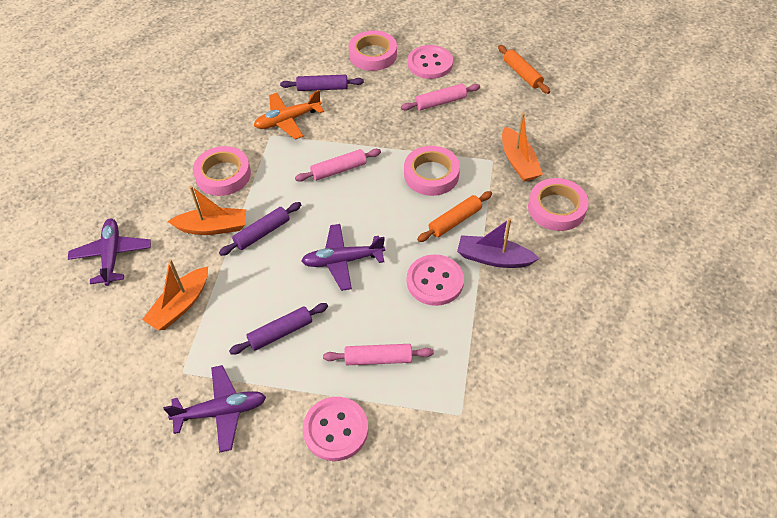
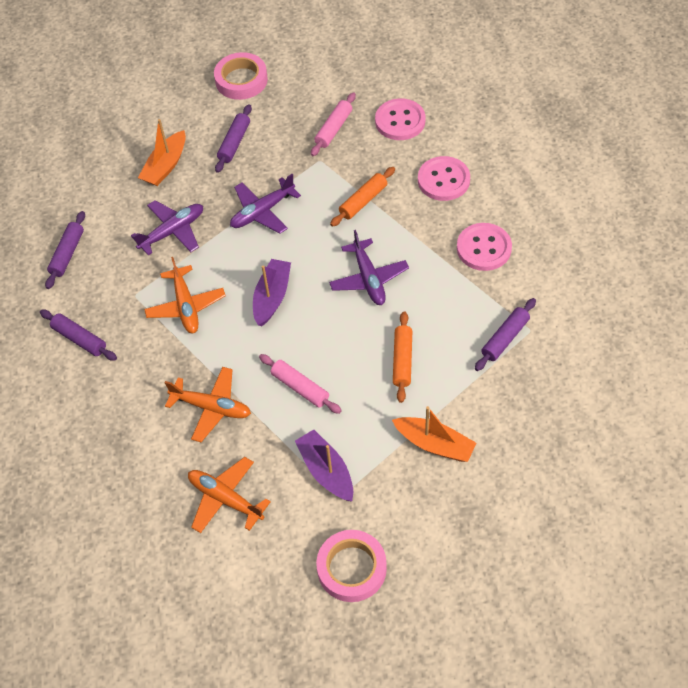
orange boat: [142,259,208,330] [167,186,246,235] [502,113,543,182] = 3 -> [138,119,186,186] [392,406,476,462] = 2
orange plane: [254,90,324,140] = 1 -> [144,257,226,333] [165,367,251,442] [188,457,271,533] = 3
pink rolling pin: [295,149,381,182] [323,344,434,365] [401,84,480,111] = 3 -> [259,354,342,414] [311,92,356,156] = 2
pink tape: [193,146,251,196] [349,30,397,71] [404,146,460,196] [528,178,589,231] = 4 -> [214,52,268,100] [316,530,387,602] = 2
purple boat: [457,218,540,268] = 1 -> [253,259,291,326] [295,429,353,501] = 2
purple rolling pin: [219,202,301,256] [229,303,328,355] [280,75,364,91] = 3 -> [40,310,117,361] [45,211,85,289] [215,104,252,173] [475,298,536,371] = 4

